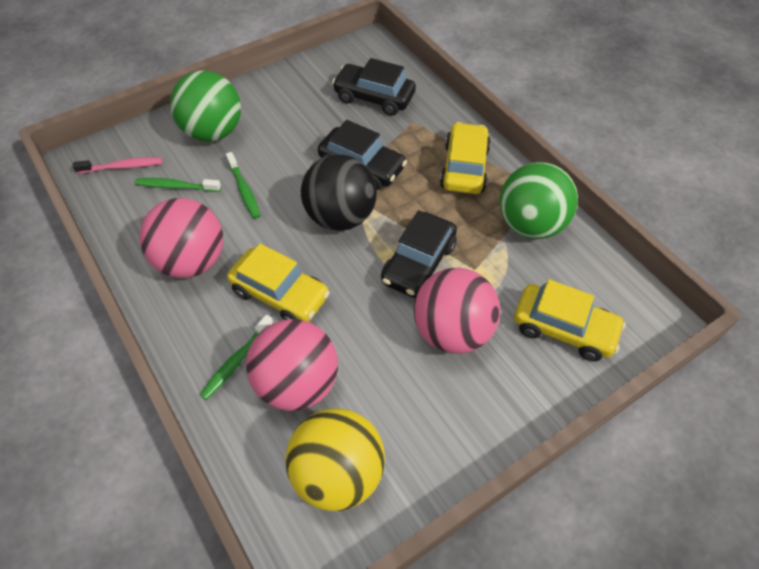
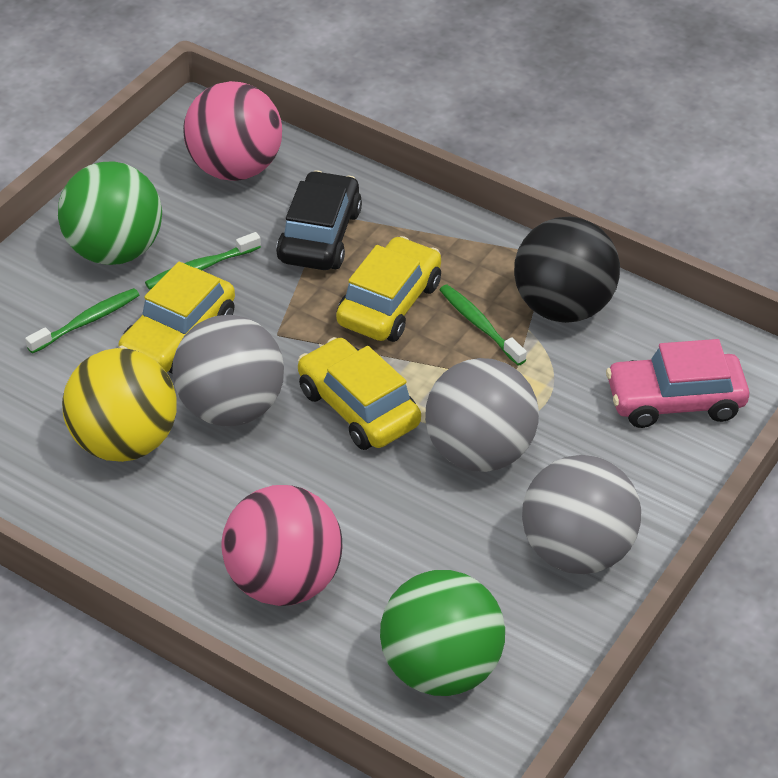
black car: [318,120,407,190] [332,58,416,116] [381,210,457,298] = 3 -> [276,170,362,270] = 1
grey ball: none = 0 -> [172,315,284,426] [425,358,539,472] [522,455,641,574] = 3
pink ball: [139,198,223,278] [246,319,338,411] [414,268,500,354] = 3 -> [183,81,282,181] [222,485,342,606] = 2
pink car: none = 0 -> [606,339,749,428] = 1
pink toothbrush: [73,157,162,174] = 1 -> none = 0

